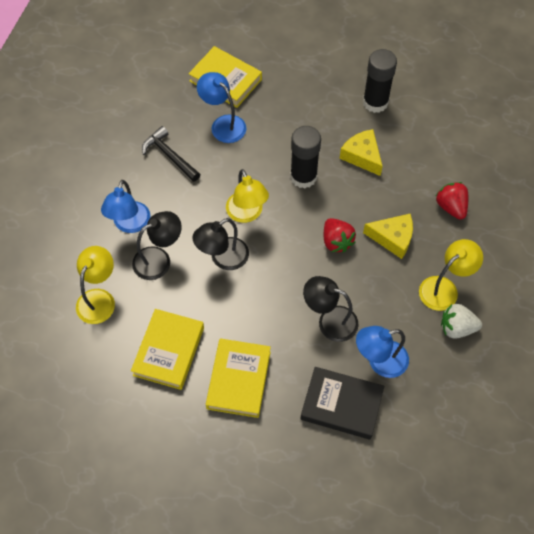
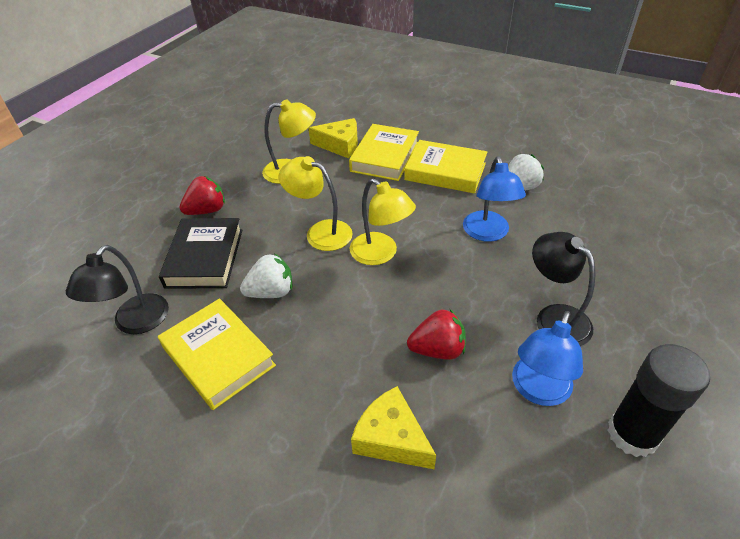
black glue stick: [290,126,321,188] [363,49,397,113] = 2 -> [607,344,710,457] = 1
black hammer: [142,126,200,182] = 1 -> none = 0
black lamp: [132,211,182,280] [192,218,249,270] [303,276,359,342] = 3 -> [66,245,169,334] [532,232,595,346] = 2
blue lamp: [101,180,151,233] [197,72,246,143] [356,326,409,378] = 3 -> [463,156,526,242] [512,311,583,406] = 2
white strawberry: [441,304,482,339] = 1 -> [240,253,292,298] [508,154,544,191] = 2

